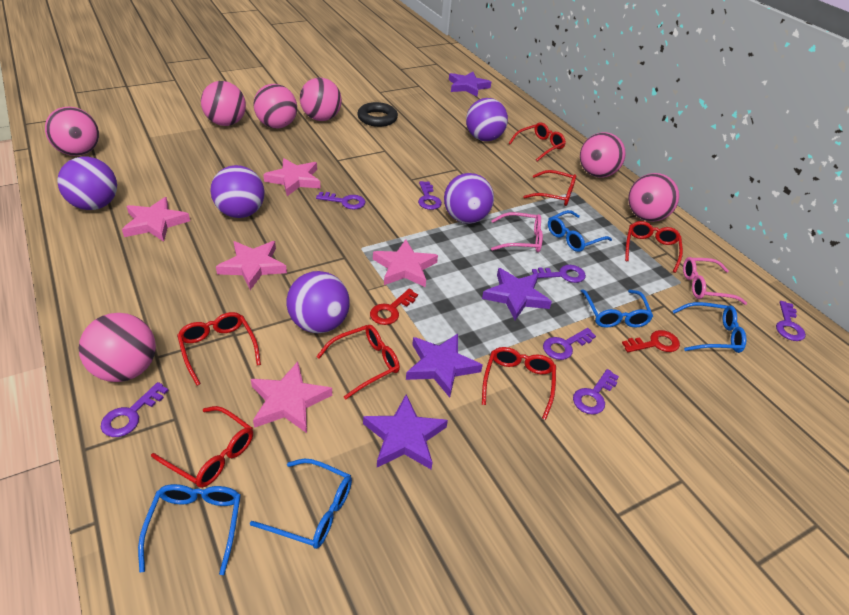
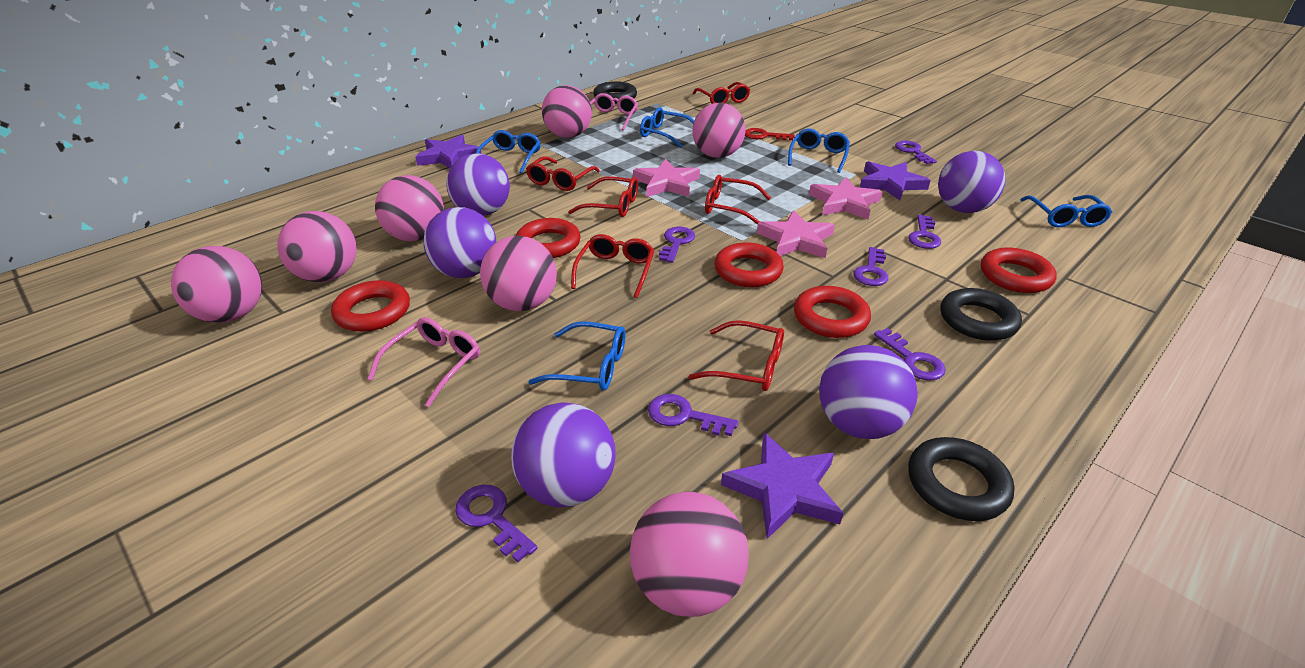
black ring: [358,102,398,127] = 1 -> [593,81,637,104] [908,437,1015,521] [940,288,1022,341] = 3
pink star: [122,197,190,242] [216,241,287,290] [251,362,332,433] [263,158,321,196] [373,239,438,287] = 5 -> [633,159,700,197] [757,210,835,258] [809,177,882,220] = 3
purple star: [363,394,448,469] [406,334,483,398] [449,72,491,97] [482,268,552,320] = 4 -> [415,135,481,168] [721,432,843,539] [860,161,931,201] = 3
red glasses: [151,406,253,488] [177,312,261,386] [316,325,400,400] [482,347,556,420] [509,123,566,161] [523,170,577,206] [625,221,683,273] = 7 -> [526,156,600,191] [568,176,638,217] [571,234,654,298] [688,320,784,391] [693,82,750,104] [705,175,771,225] = 6
red key: [370,289,418,325] [622,330,680,352] = 2 -> [745,128,795,141] = 1
red ring: none = 0 -> [331,280,410,332] [516,218,581,258] [715,242,784,287] [794,286,871,338] [981,247,1057,293] = 5

